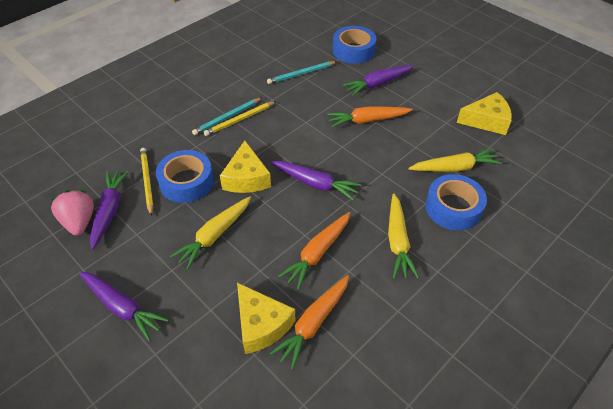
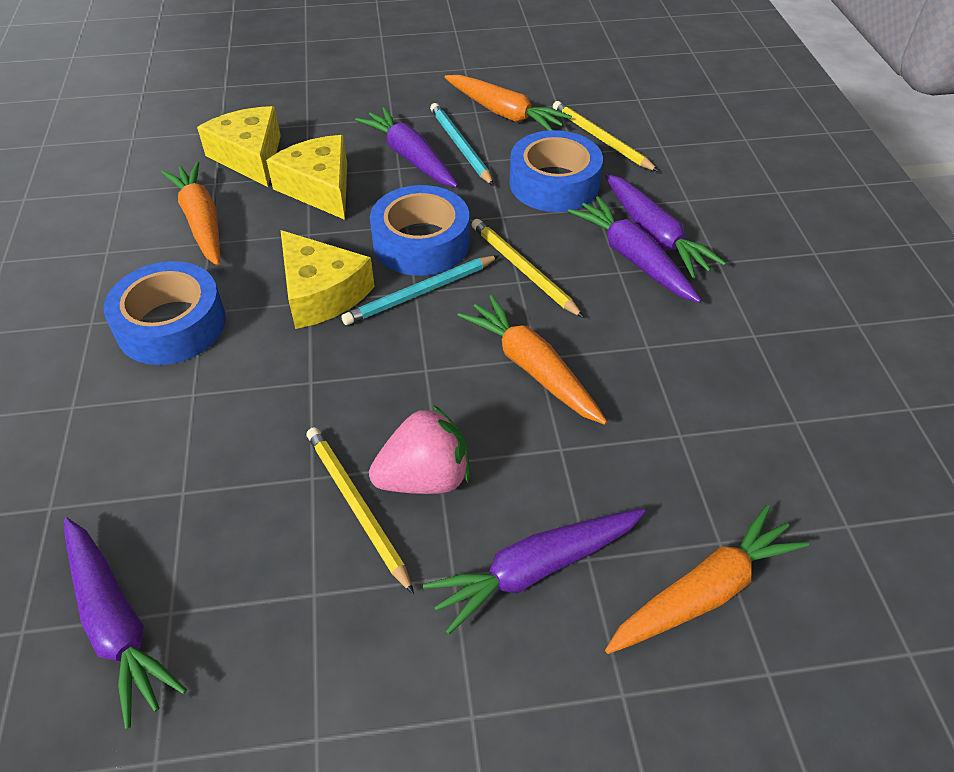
orange carrot: [269,275,349,370] [278,212,350,290] [327,106,413,127] = 3 -> [161,162,220,266] [444,75,572,131] [457,295,607,425] [605,505,809,654] = 4
purple carrot: [79,271,169,341] [90,171,129,250] [270,161,362,200] [342,65,414,96] = 4 -> [63,517,187,729] [355,107,458,188] [423,509,646,634] [568,196,701,303] [605,174,726,278] = 5
yellow carrot: [170,196,251,270] [388,193,419,279] [409,148,502,172] = 3 -> none = 0
yellow pencil: [140,148,153,216] [203,101,276,136] = 2 -> [307,427,414,594] [472,219,584,318] [553,101,659,172] = 3

